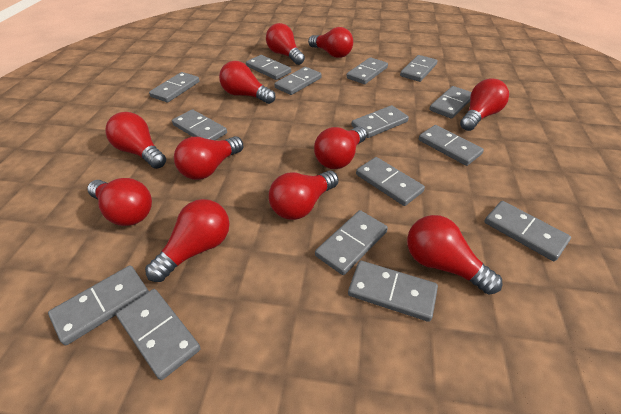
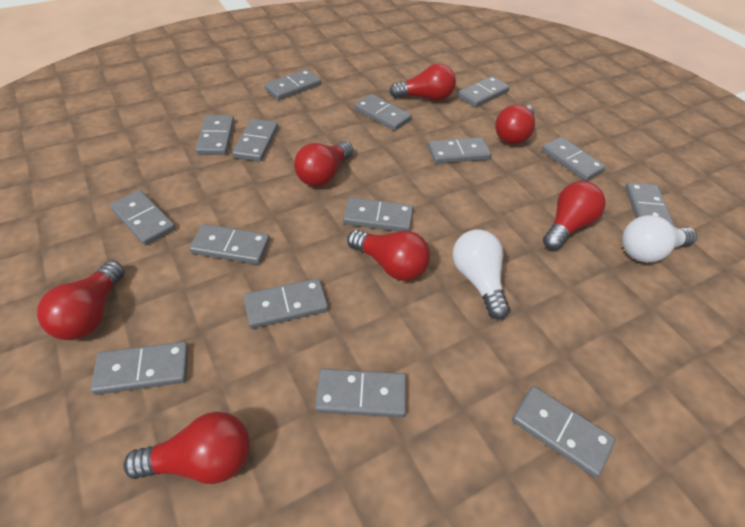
red light bulb: [87,178,152,226] [105,112,166,169] [145,199,230,282] [174,136,243,180] [219,61,275,104] [266,23,305,65] [269,171,339,220] [308,27,353,58] [314,126,367,169] [407,215,502,294] [460,79,509,131] = 11 -> [37,261,125,340] [123,412,250,484] [294,141,353,187] [347,230,430,281] [389,63,456,101] [495,105,535,144] [543,181,606,250] = 7
white light bulb: none = 0 -> [453,229,510,319] [622,215,697,263] = 2

